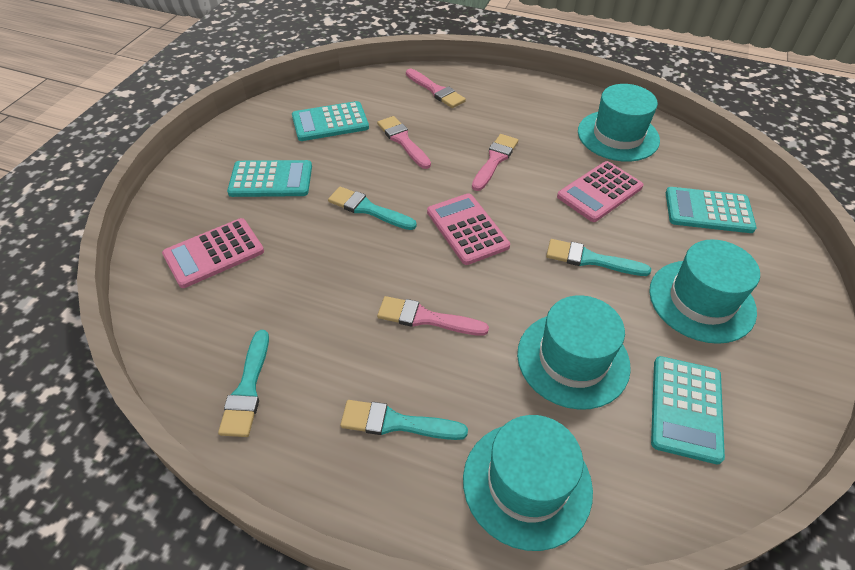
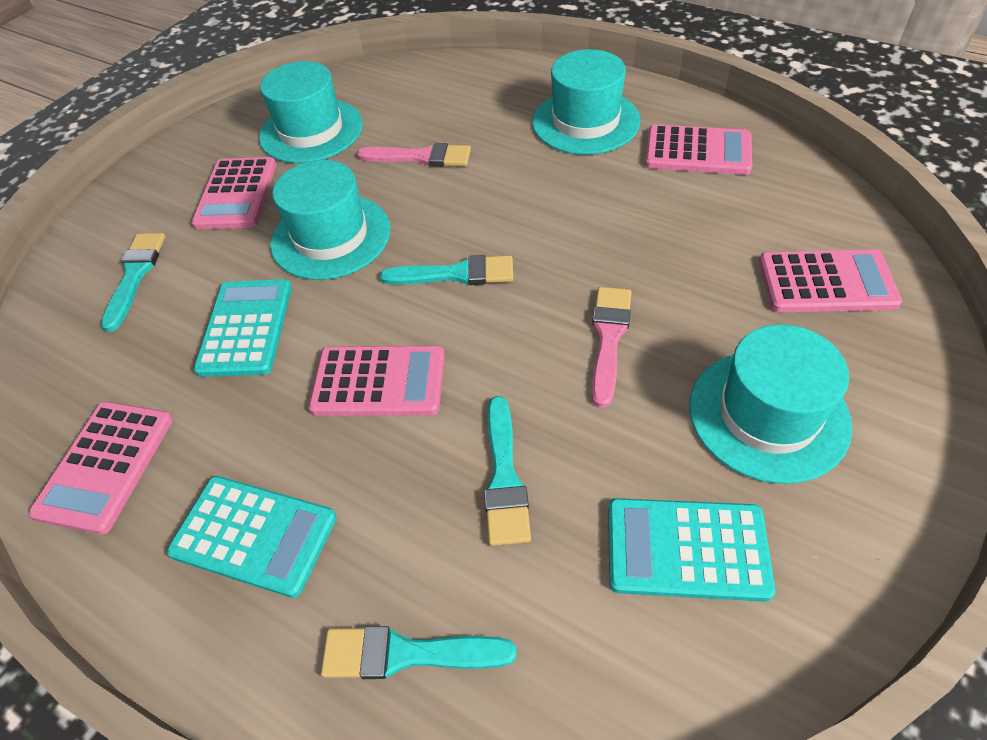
pink brush: [377,116,431,169] [377,296,489,336] [406,69,466,108] [472,134,518,191] = 4 -> [357,143,471,167] [592,287,631,408] = 2
pink calculator: [162,218,264,288] [427,193,510,265] [557,161,643,222] = 3 -> [29,401,173,534] [191,157,276,229] [308,346,445,416] [645,124,752,175] [759,249,902,312] = 5
turquoise calculator: [227,160,312,197] [292,101,369,141] [651,356,725,464] [666,187,757,233] = 4 -> [167,476,337,598] [194,279,292,377] [608,498,775,602] = 3

